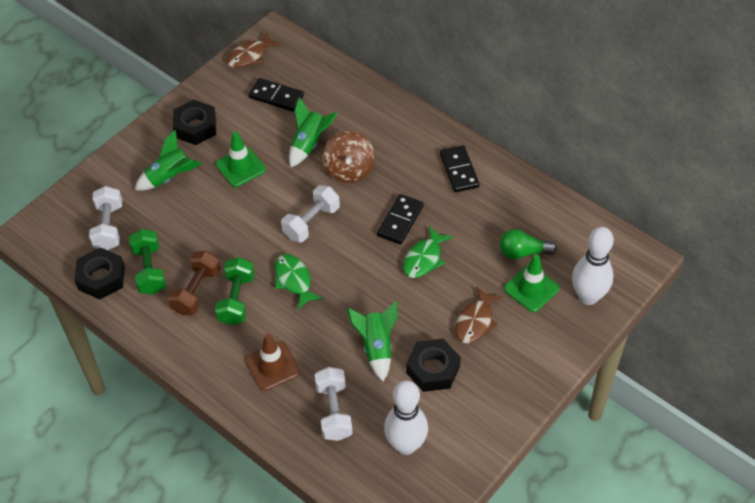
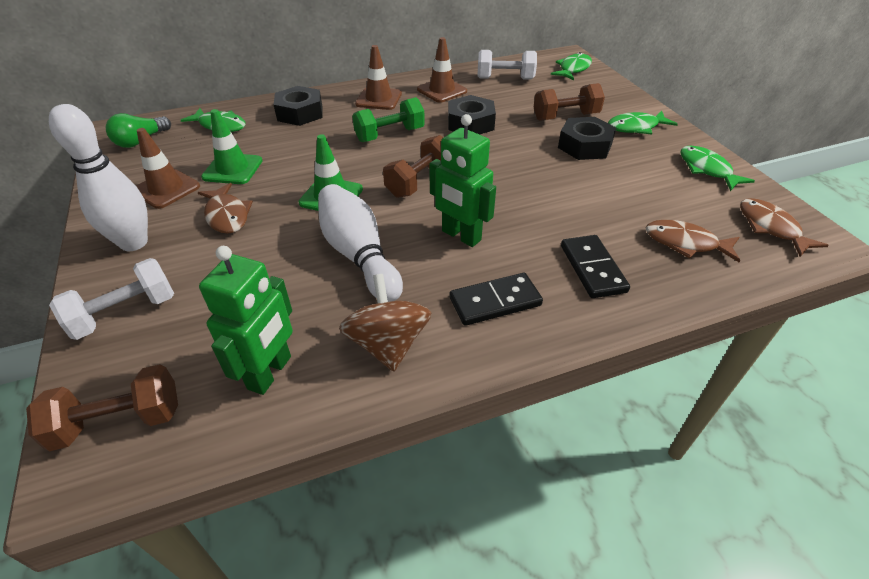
black domino: [248,78,304,111] [377,194,424,245] [440,145,480,192] = 3 -> [449,273,543,326] [561,235,630,298] = 2
brown dumbbell: [168,251,221,315] = 1 -> [26,364,178,452] [383,135,443,198] [534,83,605,121] = 3
brown fish: [226,32,281,68] [455,286,503,343] = 2 -> [198,183,253,234] [645,220,740,262] [740,198,829,257] = 3
brown traffic cone: [245,333,300,391] = 1 -> [136,128,200,209] [355,45,402,110] [417,37,467,103] = 3
green dumbbell: [129,229,166,294] [215,257,255,325] = 2 -> [352,97,425,142] = 1
green fish: [275,254,323,310] [403,226,453,278] = 2 -> [181,108,246,132] [551,52,592,80] [608,111,678,135] [680,145,755,191] = 4
green robot: none = 0 -> [199,246,293,395] [429,114,496,247] = 2
green rocket: [135,130,202,191] [289,97,338,167] [347,301,398,381] = 3 -> none = 0
white dumbbell: [89,186,122,250] [281,185,340,243] [315,367,352,441] = 3 -> [49,258,174,340] [478,50,537,80] = 2

